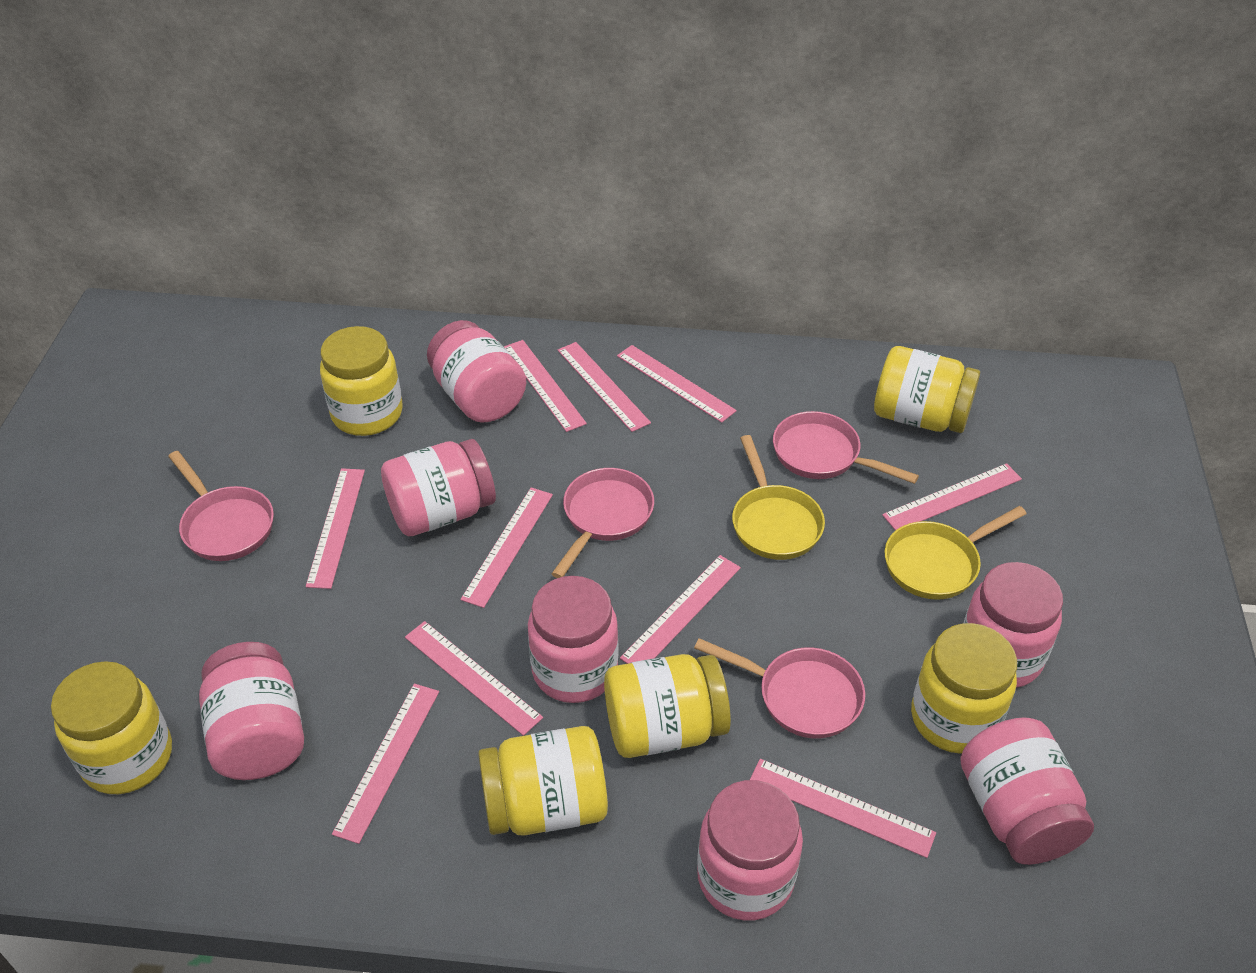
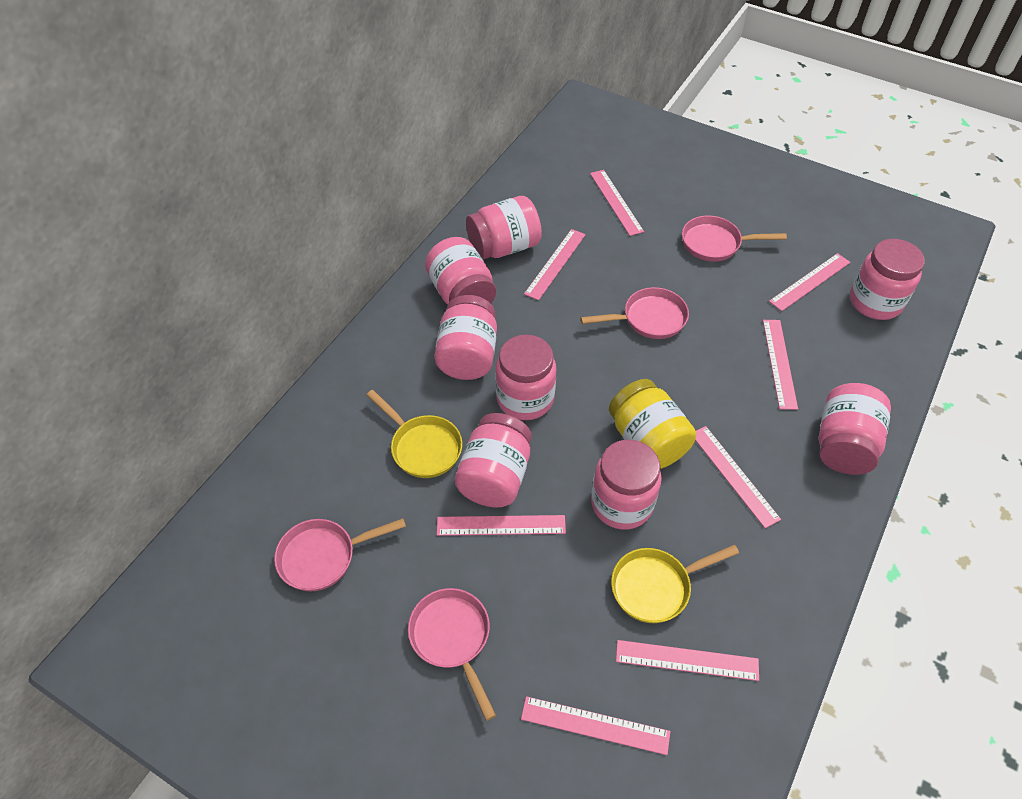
pink jar: [199,642,304,780] [381,439,496,536] [427,320,526,423] [528,576,618,703] [697,780,803,921] [960,717,1094,865] [963,562,1063,688] = 7 -> [425,237,496,305] [435,295,497,380] [455,413,532,508] [466,196,542,260] [495,335,556,420] [591,440,662,530] [819,383,891,475] [850,239,925,320] = 8
pink ruler: [306,468,365,589] [332,684,439,844] [405,621,543,736] [461,487,553,608] [504,340,587,432] [558,342,651,432] [617,345,737,423] [620,555,741,664] [750,759,936,858] [882,463,1022,531] = 10 -> [437,515,566,536] [521,696,670,755] [524,229,586,300] [590,170,644,236] [616,640,759,681] [695,426,781,528] [763,320,798,410] [769,253,850,311] = 8
yellow jar: [51,661,172,794] [320,326,403,436] [478,726,608,835] [604,654,731,758] [874,346,980,433] [911,623,1017,754] = 6 -> [609,379,696,469] = 1

